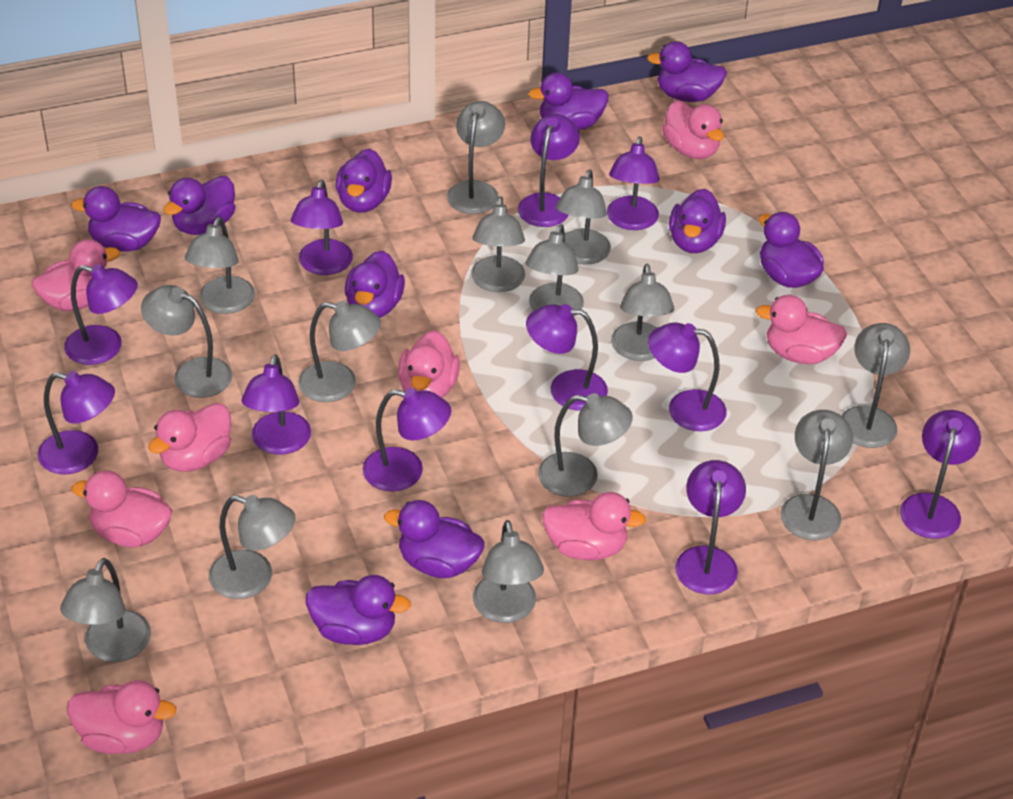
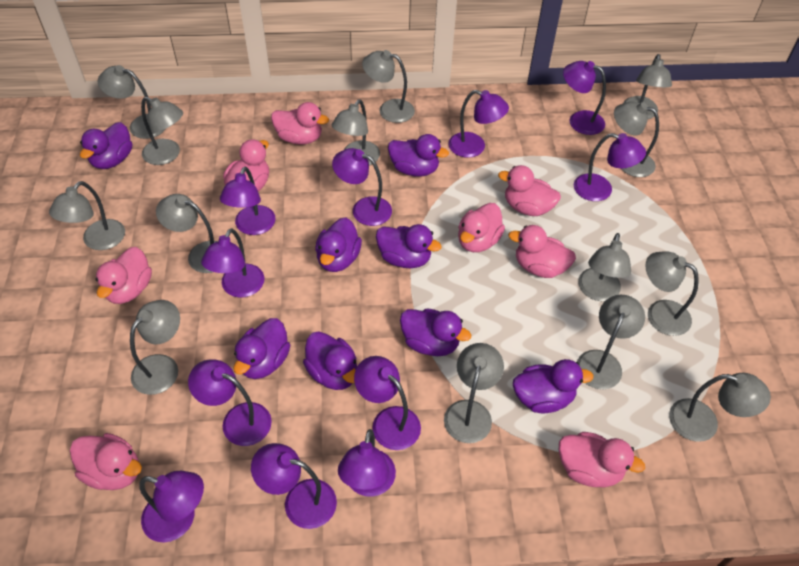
purple duck: [71,186,161,251] [163,176,235,235] [306,575,411,645] [336,148,392,213] [345,251,405,318] [384,500,484,578] [528,72,608,130] [647,41,727,102] [669,189,726,253] [759,212,824,288] = 10 -> [80,122,132,169] [233,318,290,379] [303,331,357,390] [315,218,362,272] [376,224,442,268] [388,134,449,177] [400,309,471,356] [513,359,594,413] = 8

